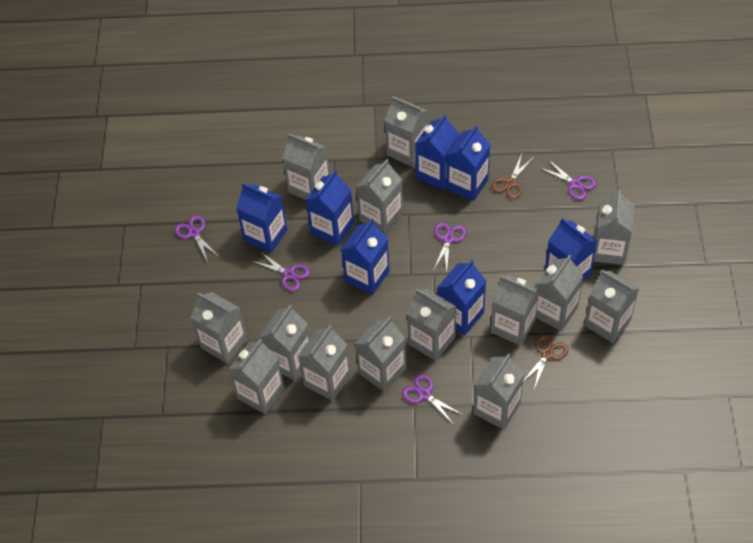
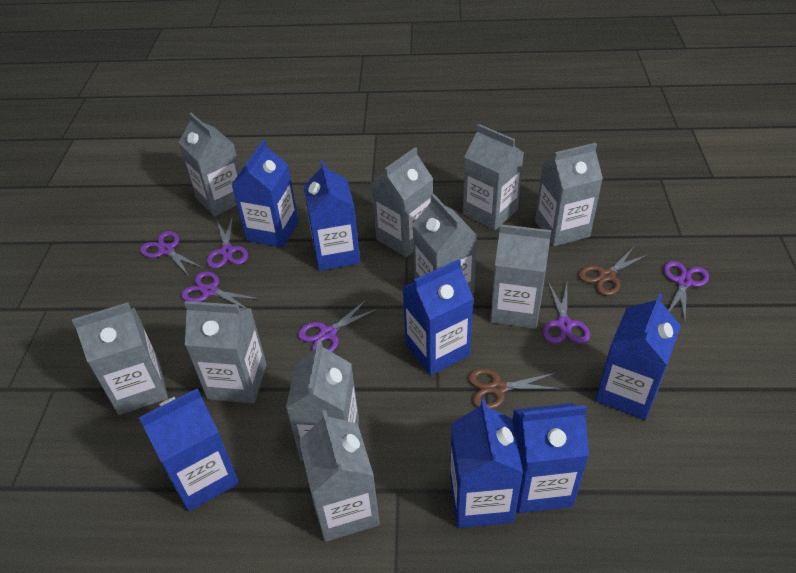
grey carton: [191,292,247,363] [228,339,285,414] [259,305,310,381] [282,134,330,200] [298,325,351,401] [355,317,406,392] [356,159,403,235] [385,96,428,167] [407,289,456,361] [473,353,524,430] [491,275,540,346] [536,255,584,331] [584,270,639,343] [593,190,634,265] = 14 -> [72,302,168,415] [178,113,241,216] [184,301,267,403] [286,340,359,461] [299,410,380,542] [371,147,433,257] [413,194,477,294] [463,124,524,230] [490,224,551,329] [535,143,603,247] = 10
purple scissors: [175,215,218,263] [252,252,310,291] [402,374,463,423] [434,222,466,272] [541,160,596,200] = 5 -> [140,231,203,276] [181,271,259,308] [207,216,248,269] [298,299,378,352] [543,282,590,344] [664,261,709,322] = 6

